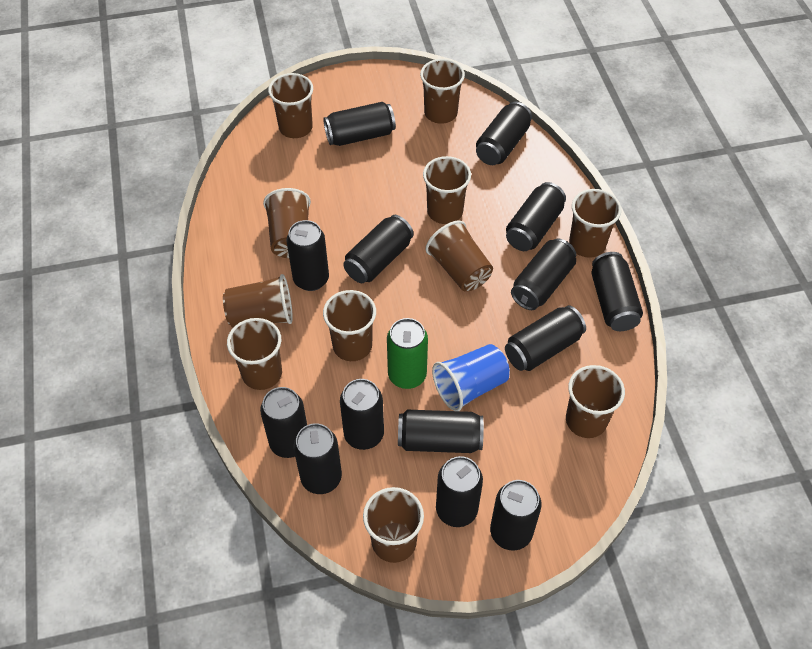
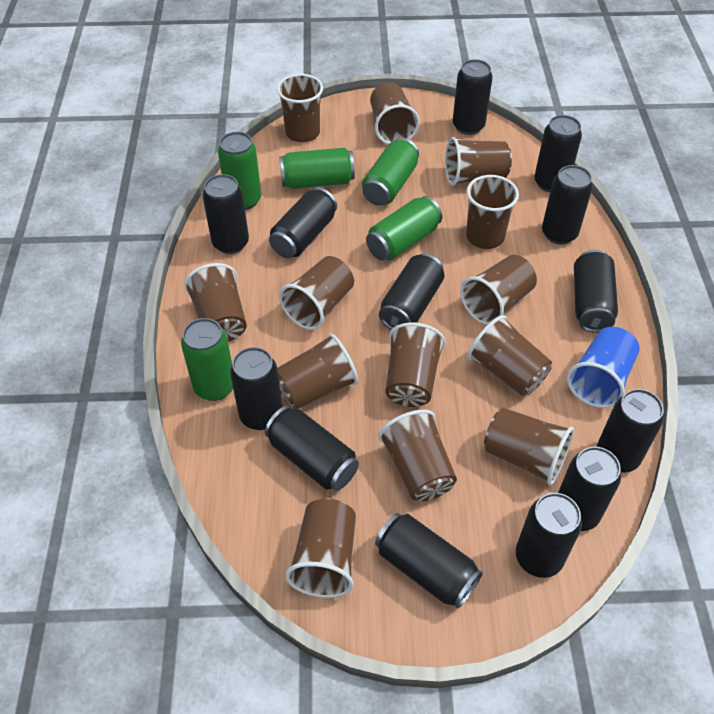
black can: [260,387,307,458] [286,220,329,291] [293,423,342,494] [323,102,396,146] [340,379,384,450] [343,215,414,283] [398,409,484,453] [436,456,483,527] [476,102,532,165] [490,480,542,551] [505,305,586,371] [506,182,566,251] [511,239,576,310] [591,252,643,331] = 14 -> [203,174,249,254] [230,347,282,430] [265,406,359,491] [269,187,337,258] [375,513,483,609] [379,254,444,330] [453,59,493,135] [516,493,582,578] [534,115,582,192] [542,165,593,244] [558,446,621,531] [574,250,618,333] [597,389,664,472] = 13
brown cup: [223,274,293,328] [227,318,282,390] [263,188,311,258] [268,73,313,138] [323,290,376,361] [363,487,424,563] [420,59,465,124] [423,156,471,224] [425,221,493,291] [566,365,625,438] [569,189,621,258] = 11 -> [184,263,247,342] [277,74,323,142] [277,333,358,409] [279,256,354,330] [285,499,356,598] [370,82,420,144] [378,409,457,501] [385,323,446,407] [445,137,512,186] [460,255,537,325] [466,175,519,249] [467,315,552,396] [484,408,574,485] = 13
green can: [387,318,428,389] = 1 -> [181,318,233,401] [218,132,261,210] [279,148,355,189] [362,138,419,206] [366,196,442,260] = 5

